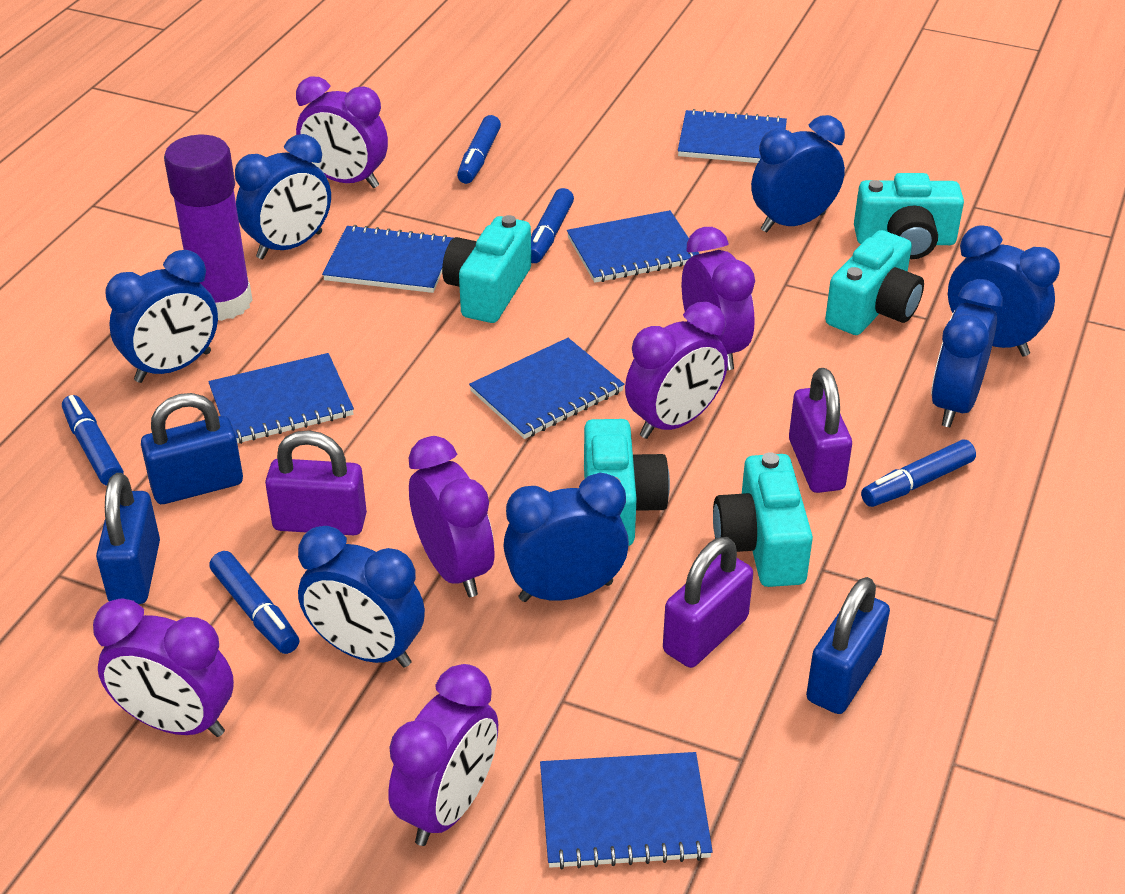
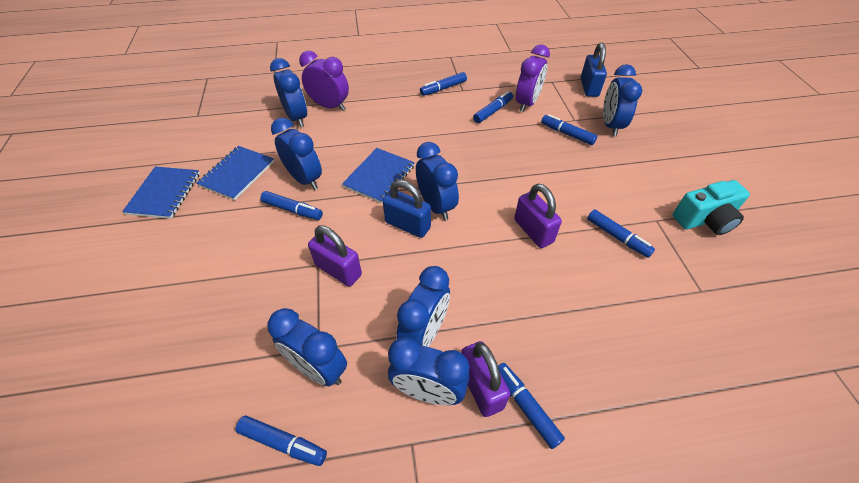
blue marker: [62,395,124,486] [209,551,299,654] [457,115,501,184] [531,188,574,263] [861,440,976,507] = 5 -> [235,416,327,466] [260,191,323,220] [420,72,467,96] [473,91,513,123] [498,363,565,449] [541,114,597,145] [587,209,655,258] = 7
blue notebook: [208,353,354,444] [322,225,453,293] [469,338,624,439] [540,752,713,869] [567,210,699,283] [678,109,787,163] = 6 -> [122,167,200,219] [197,146,274,200] [342,148,415,203] = 3
blue padlock: [96,473,160,604] [141,393,243,504] [806,577,890,714] = 3 -> [383,180,431,238] [581,43,607,97] = 2
purple clock: [93,599,234,737] [296,77,388,188] [388,664,498,846] [409,436,494,597] [625,302,728,439] [682,227,755,370] = 6 -> [299,51,349,111] [516,45,550,112] = 2
purple glue stick: [164,135,253,321] = 1 -> none = 0
turquoise camera: [442,215,531,323] [584,419,670,546] [713,452,813,587] [825,230,924,335] [854,173,964,259] = 5 -> [673,180,750,235] = 1

